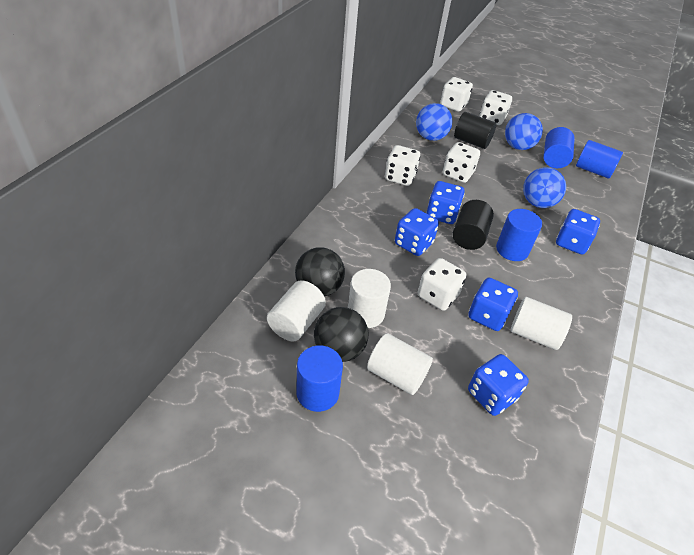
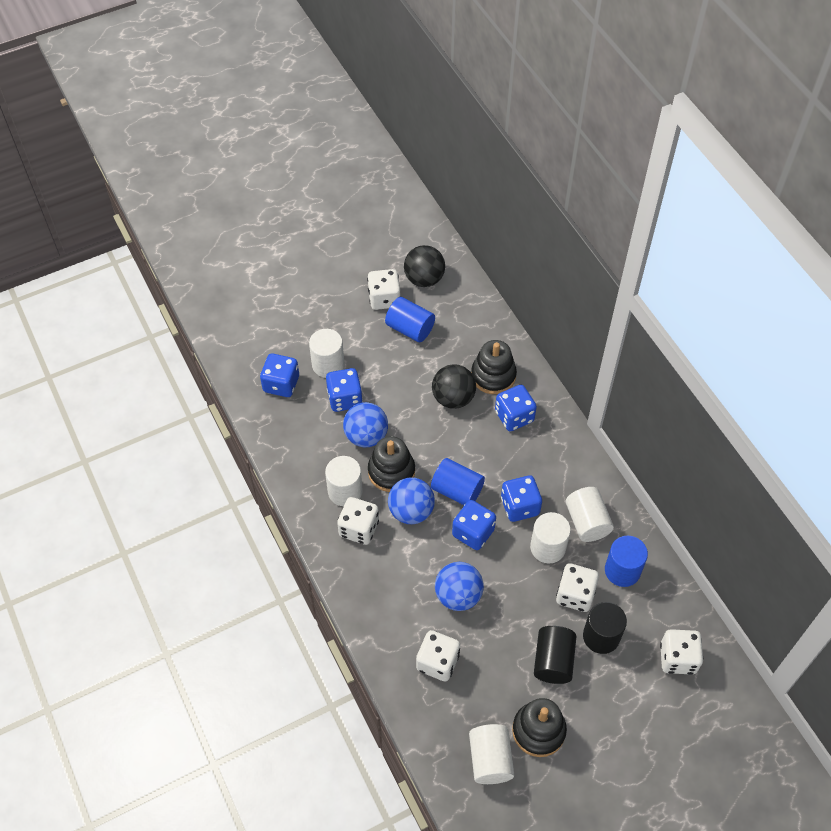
black stacking toy: none = 0 -> [368,436,415,492] [471,340,517,394] [512,698,567,757] = 3
blue cylinder: [296,346,343,412] [496,209,542,261] [543,127,575,168] [576,140,623,179] = 4 -> [385,297,435,342] [431,458,485,505] [605,535,648,587] = 3
white cylinder: [267,280,326,341] [348,269,391,328] [367,333,433,395] [511,297,572,350] = 4 -> [309,329,345,378] [325,456,363,506] [469,724,514,784] [530,512,571,564] [566,487,614,542] = 5

